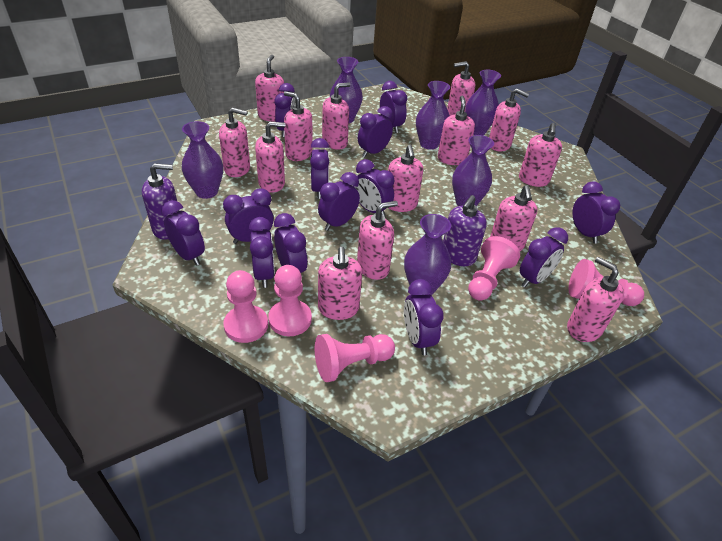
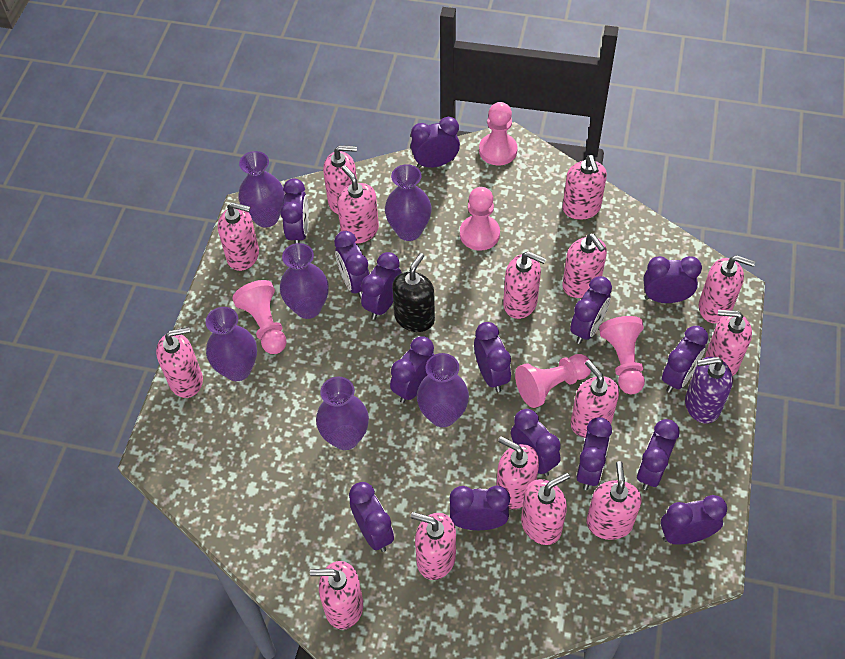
black soap dispenser: none = 0 -> [392,253,435,332] = 1
pink soap dispenser: [219,108,250,177] [255,55,284,122] [255,122,285,193] [284,91,313,161] [318,247,362,320] [322,83,350,150] [357,201,398,280] [388,145,423,212] [438,96,475,165] [447,61,475,116] [489,89,529,151] [490,185,537,251] [519,123,562,187] [567,257,624,342] = 14 -> [156,327,203,398] [218,202,259,271] [310,561,363,630] [323,145,357,214] [337,165,379,244] [411,512,456,580] [496,436,539,510] [503,251,546,319] [521,473,570,545] [562,155,607,220] [562,234,607,298] [571,360,619,438] [586,461,642,540] [698,255,755,323] [705,310,752,376] = 15
purple clock: [161,200,205,266] [223,188,274,244] [249,217,275,288] [274,83,295,137] [274,213,308,273] [310,138,329,199] [318,172,360,231] [353,159,395,217] [358,106,393,157] [380,81,407,133] [404,279,444,355] [520,227,568,288] [572,181,620,244] = 13 -> [280,178,309,244] [334,231,369,299] [349,482,394,552] [361,252,402,320] [390,336,434,403] [411,117,460,168] [449,486,510,530] [474,322,511,392] [511,409,561,476] [570,276,612,344] [576,417,612,490] [637,419,680,490] [643,256,702,303] [661,495,727,544] [662,326,708,393] = 15
purple soap dispenser: [142,163,179,240] [443,195,487,266] = 2 -> [685,357,733,424] = 1

